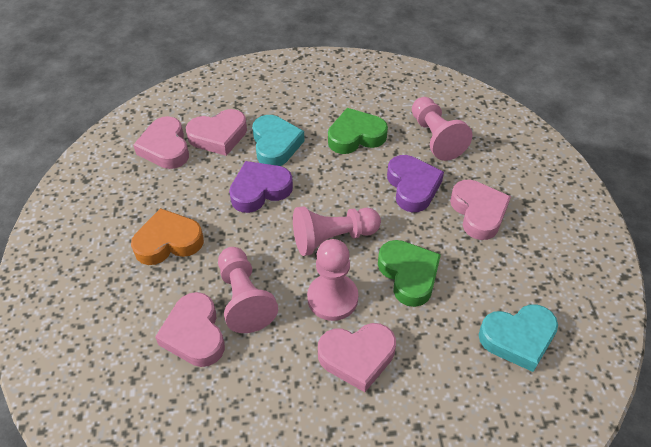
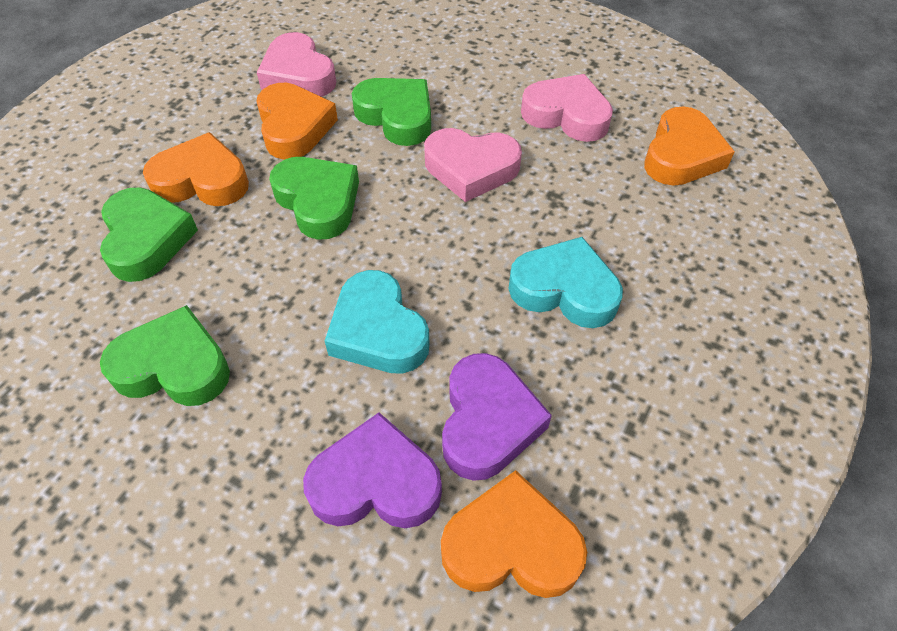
green heart: [328,108,388,154] [378,240,441,307] = 2 -> [100,188,198,282] [100,305,230,406] [269,157,359,240] [352,78,431,146] = 4
orange heart: [131,208,204,265] = 1 -> [143,132,249,206] [256,83,338,160] [441,470,587,598] [644,106,735,186] = 4
pink heart: [133,116,189,169] [155,292,225,367] [186,109,247,156] [318,323,396,392] [450,180,511,240] = 5 -> [257,32,336,97] [424,128,522,202] [521,74,613,142] = 3
pink pawn: [218,247,278,333] [293,206,381,256] [307,239,358,321] [412,97,472,161] = 4 -> none = 0

